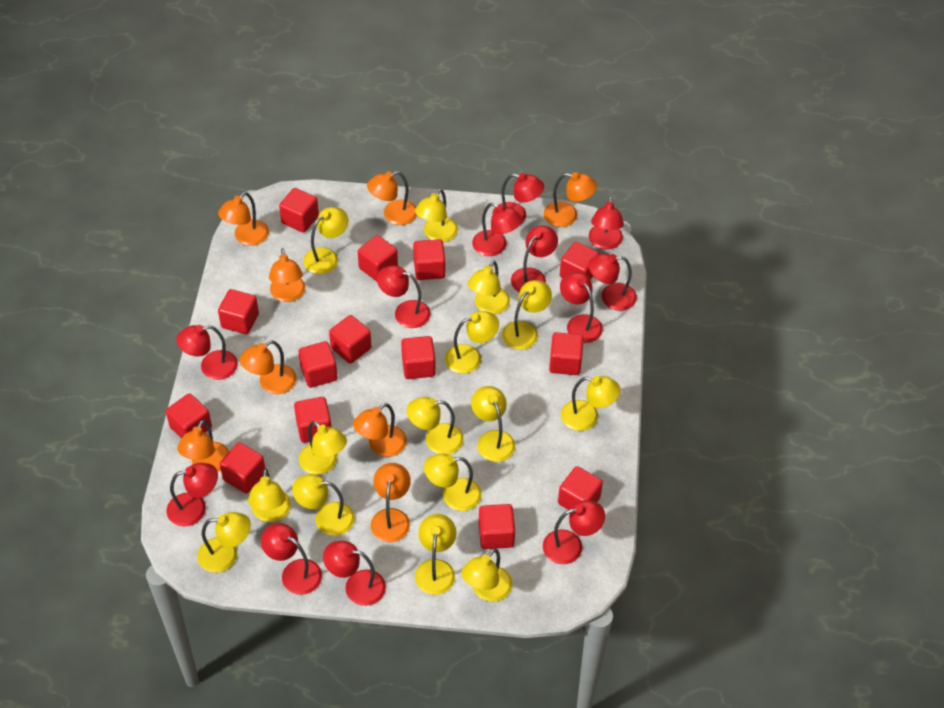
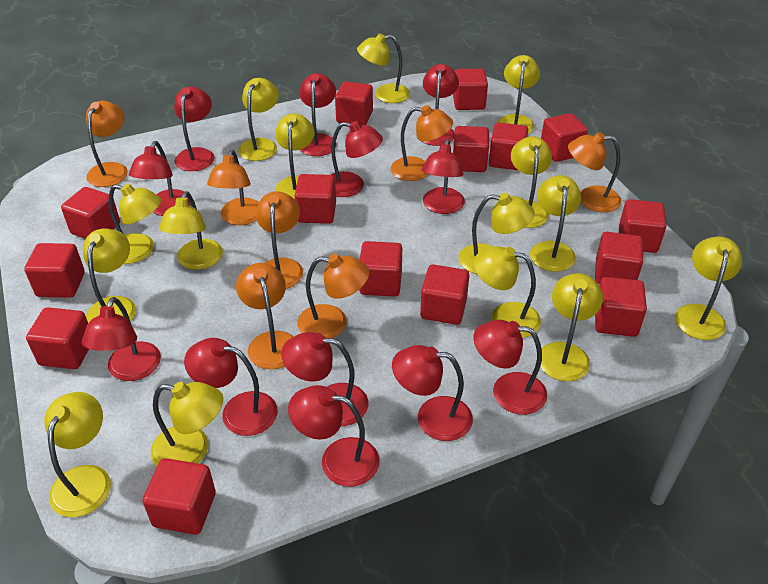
orange lamp: [177,420,229,472] [218,192,269,246] [240,340,297,394] [269,248,305,302] [353,403,407,457] [367,171,417,225] [371,463,411,542] [544,172,597,227] = 8 -> [86,101,128,187] [207,150,259,225] [236,263,293,369] [255,191,303,289] [297,254,369,338] [391,105,453,181] [568,132,621,212] = 7
red cube: [166,393,212,439] [218,289,259,334] [220,442,266,494] [279,188,319,233] [294,397,331,443] [298,341,337,388] [329,315,371,364] [358,235,398,281] [401,336,436,379] [413,239,445,280] [479,504,515,549] [549,332,584,375] [558,466,603,510] [560,242,600,280] = 14 -> [24,243,85,298] [26,307,89,369] [61,187,120,239] [142,458,216,535] [295,174,336,224] [335,81,373,125] [359,241,402,297] [420,265,469,325] [453,69,488,110] [453,126,489,172] [489,122,528,170] [541,113,588,162] [595,232,643,284] [595,277,647,337] [619,199,667,253] = 15

